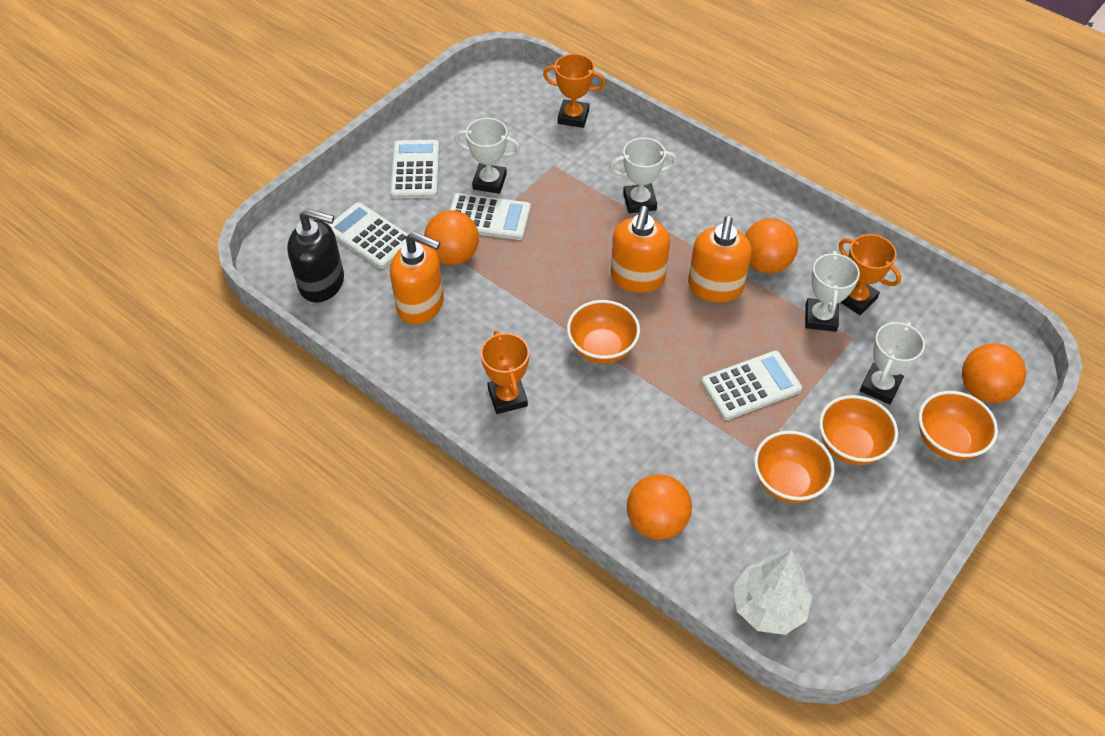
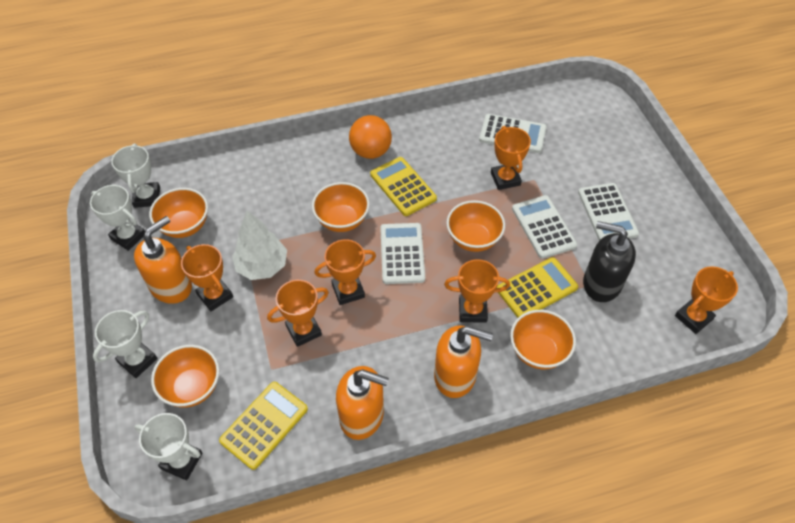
orange ball: [424,210,479,265] [627,474,692,540] [745,218,798,273] [962,343,1026,403] = 4 -> [349,115,392,159] = 1
orange bowl: [567,300,640,364] [754,431,835,503] [819,395,898,465] [919,391,998,461] = 4 -> [149,188,208,238] [151,345,219,408] [312,182,370,232] [446,200,505,252] [510,310,576,370] = 5
orange trophy: [481,330,529,414] [543,54,606,128] [839,234,901,315] = 3 -> [181,244,233,311] [267,280,329,347] [315,239,376,305] [444,259,510,323] [491,126,531,190] [675,266,738,334] = 6
yellow calculator: none = 0 -> [219,382,308,470] [370,157,437,216] [497,257,578,318] = 3

